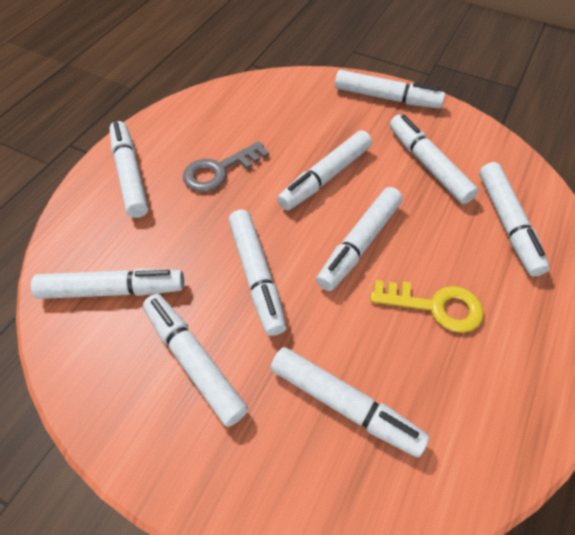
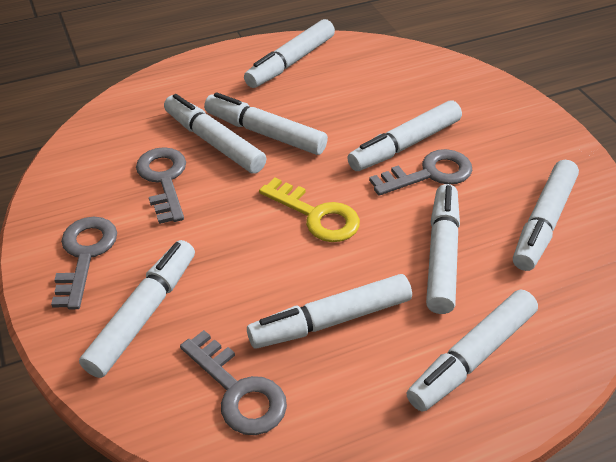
grey key: [183,141,269,192] = 1 -> [51,217,117,309] [136,147,186,224] [180,330,287,435] [369,149,472,196] = 4
white marker: [31,269,184,299] [109,121,149,218] [143,294,248,427] [229,210,287,336] [270,347,429,458] [277,130,372,211] [316,187,403,291] [335,70,445,109] [389,115,479,204] [479,162,550,276] = 10 -> [79,240,195,378] [164,94,267,174] [204,92,328,155] [244,19,335,88] [247,274,412,349] [347,100,462,171] [407,290,538,411] [426,184,460,314] [513,160,579,271] = 9

